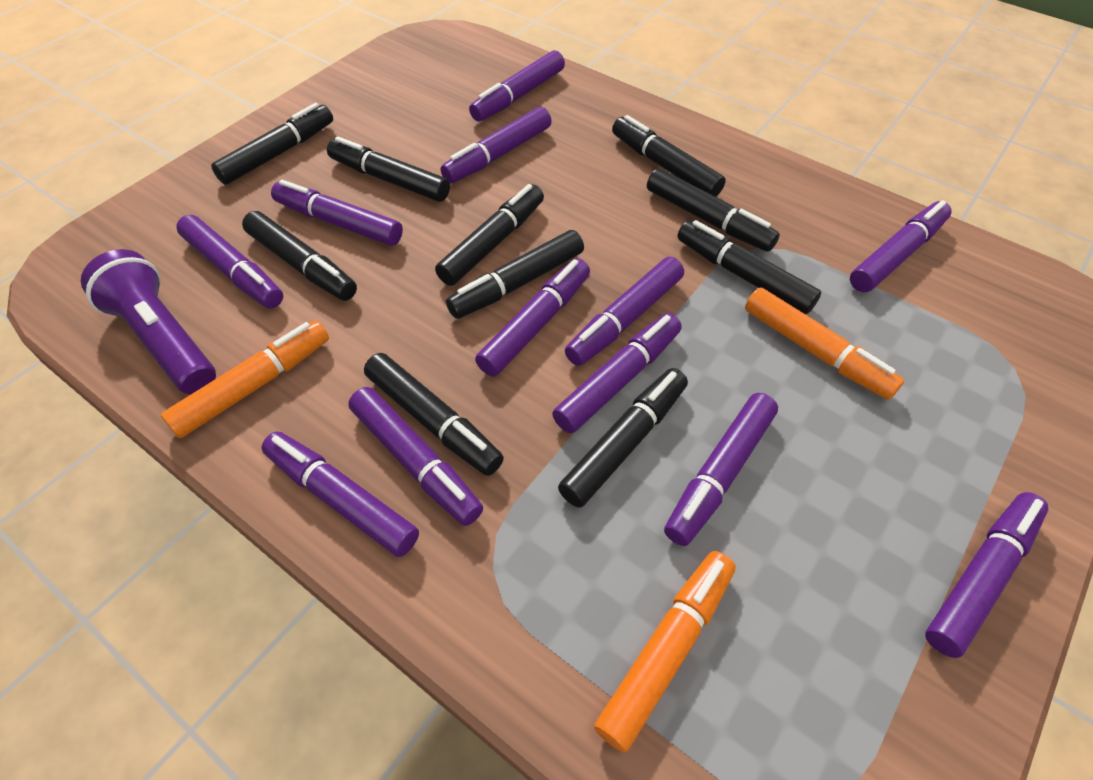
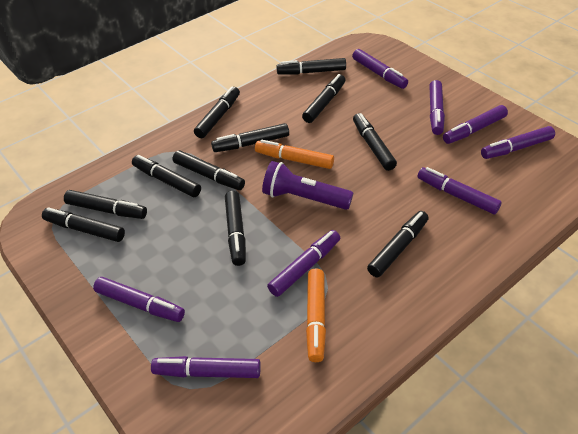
black marker: [211,103,333,185] [242,211,357,301] [327,136,450,202] [364,353,504,476] [435,184,544,286] [446,230,584,319] [558,368,688,508] [612,115,726,197] [647,168,780,252] [677,220,821,314] = 10 -> [42,207,125,242] [64,190,147,219] [132,155,201,197] [173,150,245,190] [194,86,240,138] [211,123,289,152] [225,191,246,266] [276,58,346,74] [302,74,345,123] [353,113,397,171] [367,211,429,277] = 11
orange marker: [161,320,329,438] [594,551,736,752] [745,288,904,400] = 3 -> [255,140,334,169] [306,268,326,362] = 2
purple marker: [176,215,283,308] [261,432,419,557] [271,180,403,246] [348,387,483,526] [441,107,552,183] [469,50,565,122] [475,258,590,377] [552,313,682,434] [565,257,684,366] [664,393,778,546] [850,200,952,292] [925,492,1048,658] = 12 -> [93,277,185,322] [151,356,261,378] [267,230,340,297] [352,49,408,89] [417,167,502,214] [429,80,445,135] [443,105,508,144] [481,126,555,159] = 8

